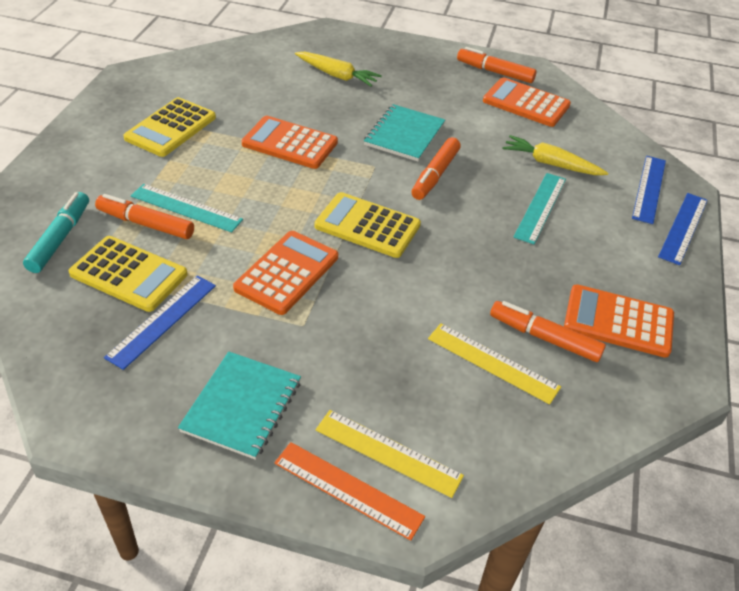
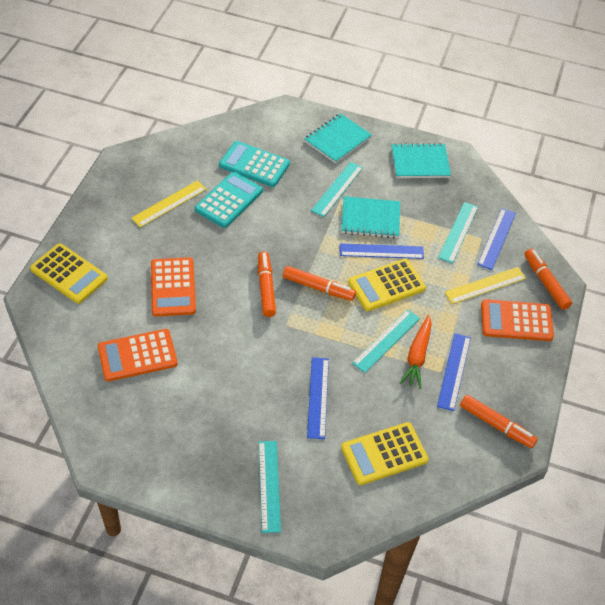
blue ruler: [104,276,216,370] [632,156,666,224] [658,193,708,265] = 3 -> [307,357,329,439] [340,243,424,259] [437,333,471,411] [477,208,516,270] = 4
orange calculator: [233,231,338,315] [241,116,338,169] [483,77,571,127] [564,284,674,358] = 4 -> [98,329,178,382] [151,257,196,317] [481,299,554,341] = 3
orange carrot: none = 0 -> [400,315,432,389] = 1
orange ruler: [274,442,425,541] = 1 -> none = 0
turquoise calculator: none = 0 -> [195,172,263,228] [219,141,290,187] = 2
turquoise marker: [23,192,89,273] = 1 -> none = 0
turquoise notebook: [178,352,301,460] [364,104,445,161] = 2 -> [304,113,372,164] [341,196,400,238] [391,143,451,178] = 3
turquoise ruler: [131,184,243,233] [513,173,566,244] = 2 -> [259,441,281,533] [311,162,363,217] [352,309,420,373] [438,202,478,263] = 4
yellow carrot: [295,52,382,87] [502,135,608,175] = 2 -> none = 0

